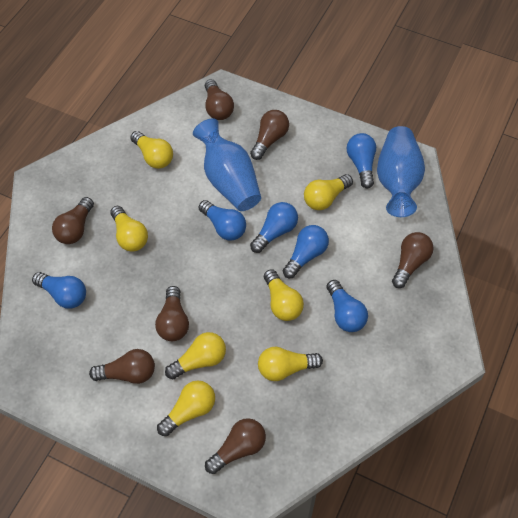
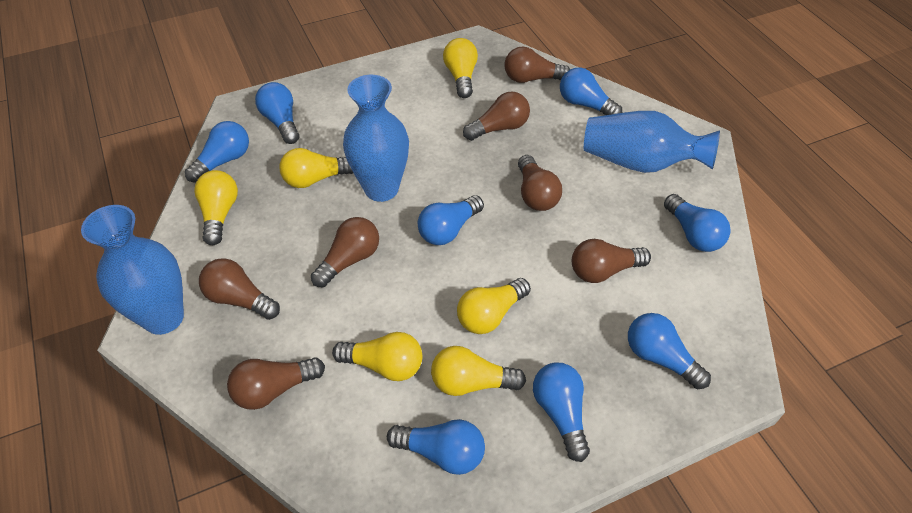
blue light bulb: [32,272,86,309] [199,200,246,241] [250,202,298,253] [283,225,329,278] [326,280,368,332] [347,133,376,188] = 6 -> [185,121,249,183] [255,82,299,144] [387,419,485,475] [418,195,484,245] [533,362,590,462] [560,68,622,115] [628,313,711,389] [664,194,731,252] = 8
blue vase: [193,118,261,211] [377,126,425,217] = 2 -> [81,205,184,335] [343,75,409,202] [584,111,720,173] = 3
yellow light bulb: [110,206,148,252] [130,131,173,169] [157,381,215,436] [165,332,226,379] [258,346,323,381] [264,269,304,321] [304,174,353,210] = 7 -> [194,170,238,245] [279,148,353,188] [332,332,422,381] [431,346,526,396] [443,38,478,98] [457,278,531,334] = 6

